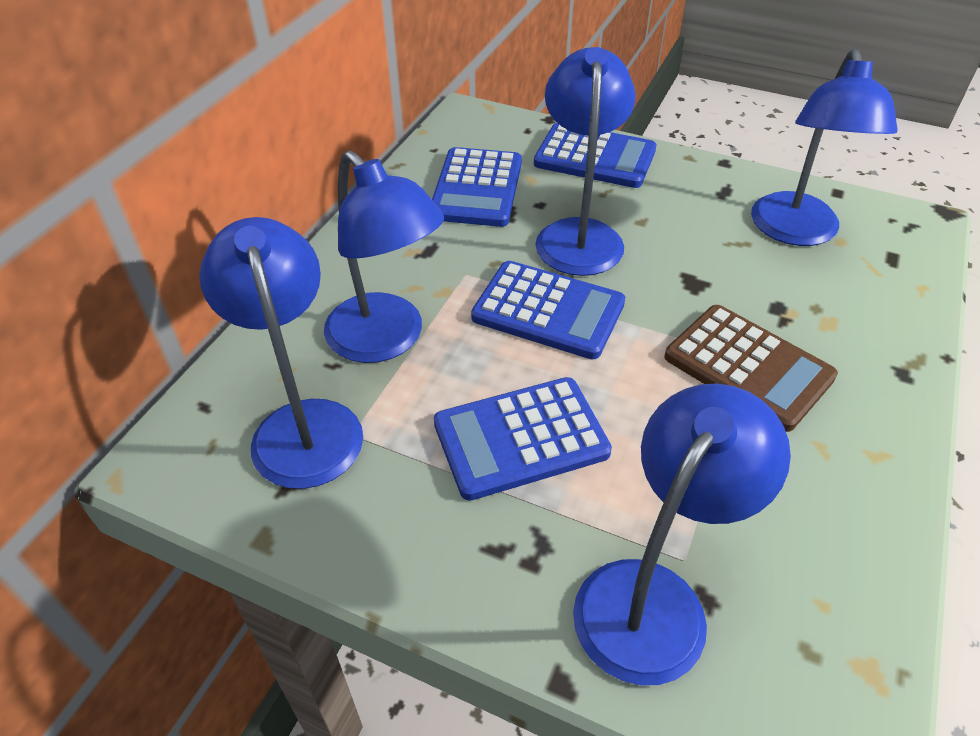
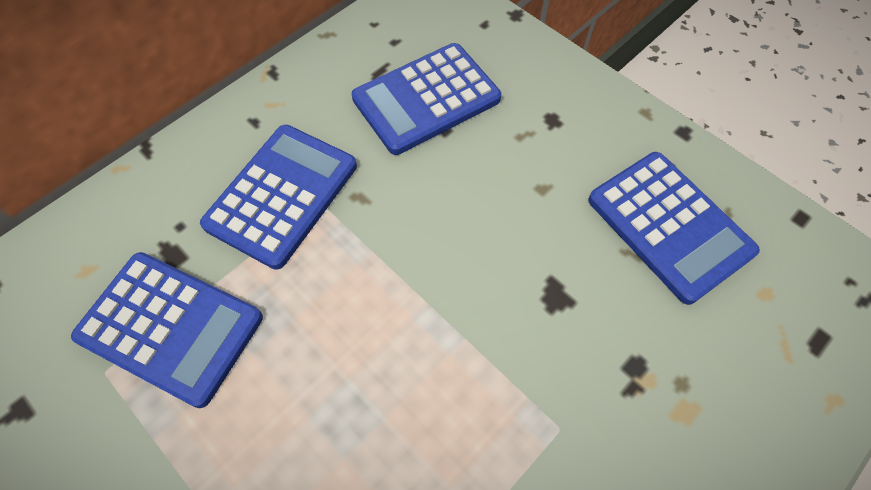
blue lamp: [199,217,363,489] [324,150,444,363] [535,47,636,276] [573,383,791,686] [751,48,898,246] = 5 -> none = 0
brown calculator: [664,305,838,432] = 1 -> none = 0

